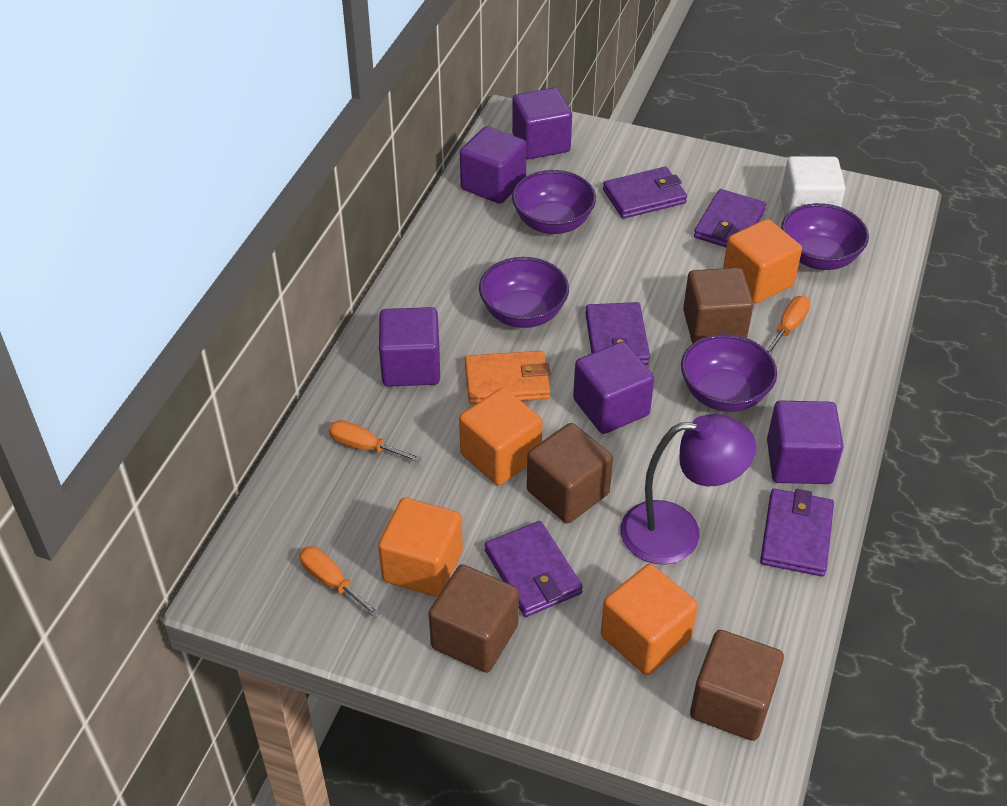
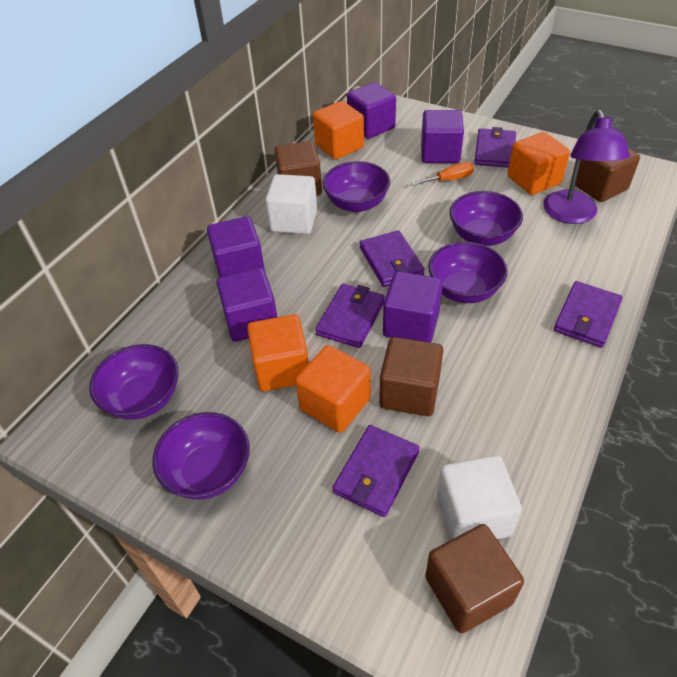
orange screwdriver: [299,546,380,618] [329,420,422,463] [766,296,811,355] = 3 -> [411,162,474,186] = 1
orange wallet: [465,351,550,404] = 1 -> none = 0
purple bowl: [479,257,569,328] [512,170,596,234] [681,334,777,412] [781,203,869,270] = 4 -> [89,344,178,420] [153,412,250,500] [323,161,390,212] [428,242,508,303] [450,191,523,246] = 5
white cube: [780,156,845,216] = 1 -> [266,174,317,234] [437,455,522,540] = 2

